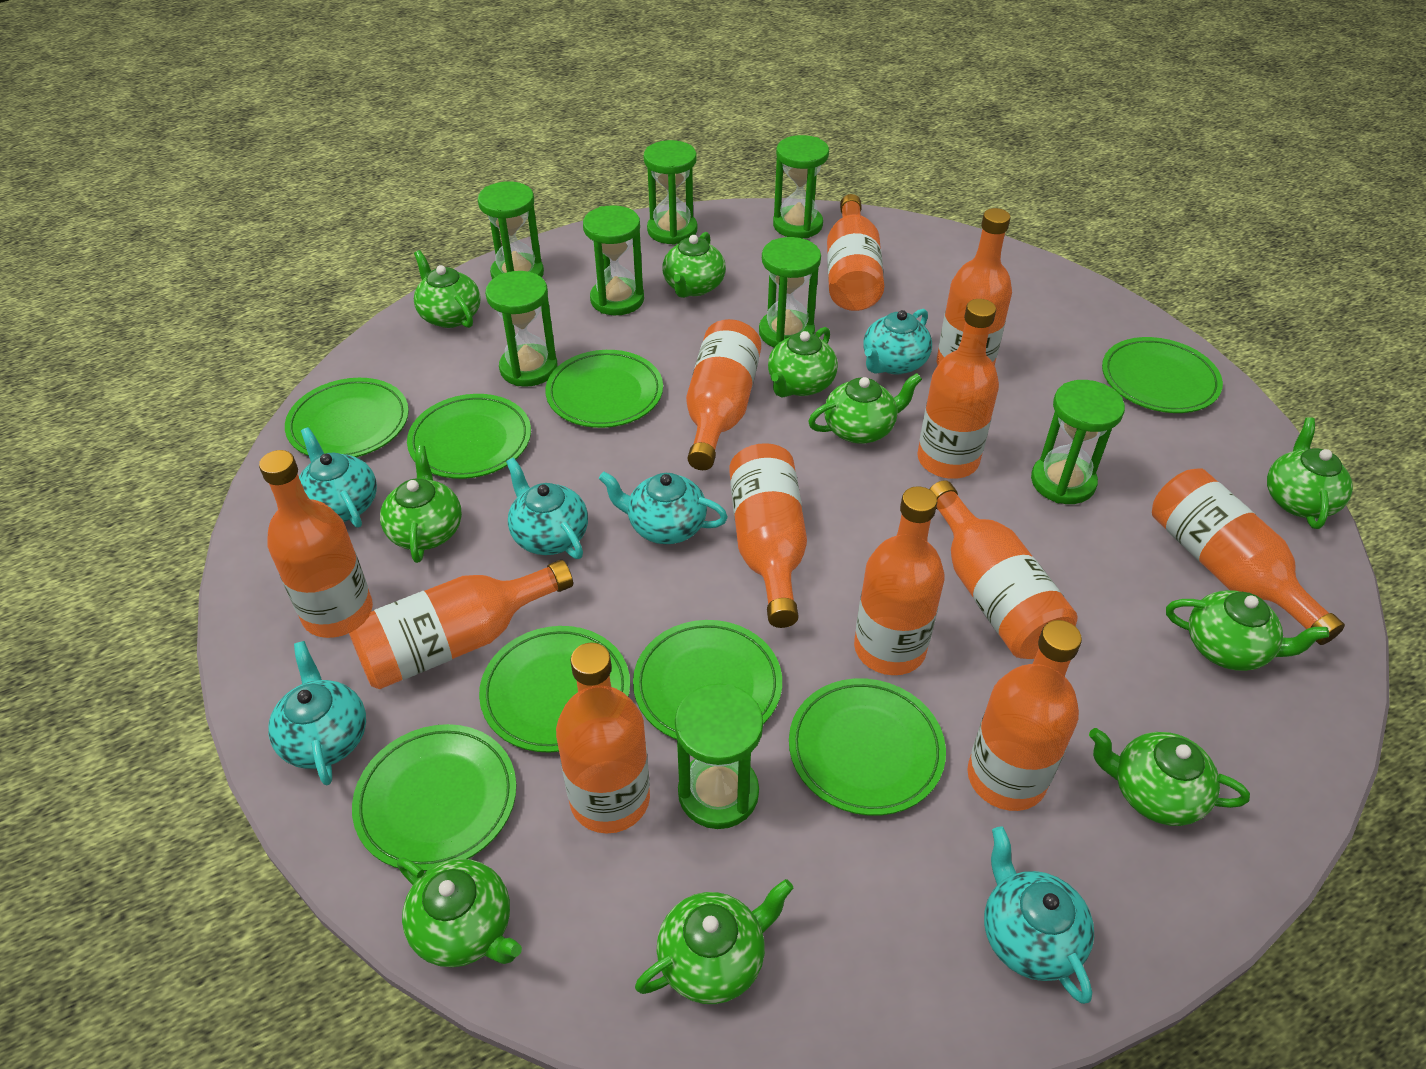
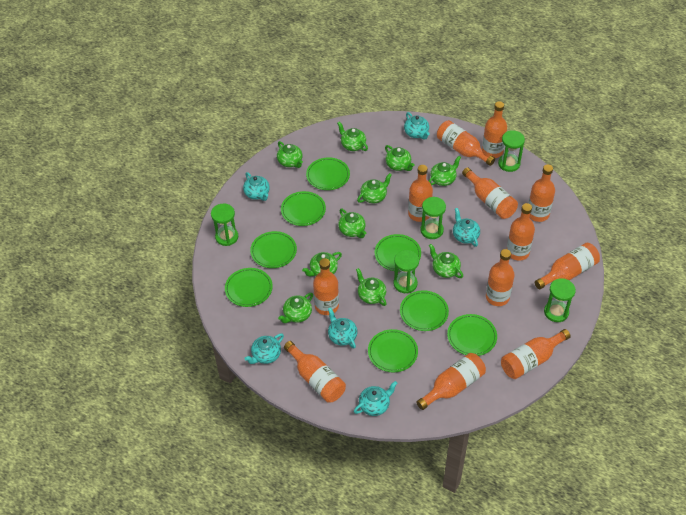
green hourglass: [478,181,544,279] [485,271,558,387] [583,205,644,315] [644,140,697,245] [675,684,763,829] [759,237,821,347] [773,135,829,238] [1031,380,1125,504] = 8 -> [211,203,238,246] [393,250,419,293] [420,197,446,239] [498,130,525,172] [544,278,576,322] = 5

